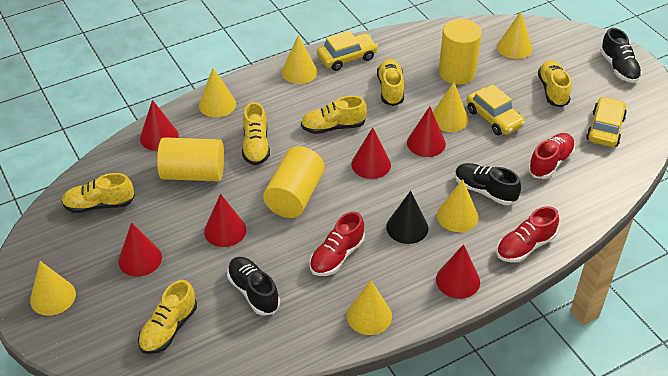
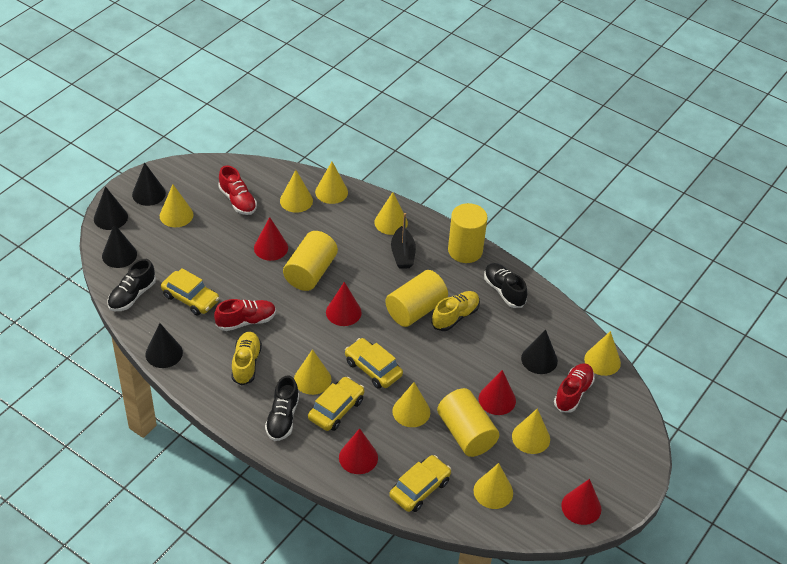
black boat: none = 0 -> [391,213,416,269] = 1
black cone: [386,191,428,244] = 1 -> [94,186,128,230] [102,224,137,268] [132,163,166,206] [145,323,183,368] [521,330,558,374] = 5
red cone: [118,223,162,277] [140,100,179,151] [204,194,246,247] [351,127,391,179] [407,106,446,157] [436,244,480,299] = 6 -> [254,217,288,261] [326,282,362,326] [339,428,378,474] [478,370,516,415] [561,479,601,525] = 5
yellow car: [317,31,378,71] [466,84,525,135] [586,97,627,147] = 3 -> [161,268,219,315] [308,377,364,431] [345,338,403,389] [389,455,451,512] = 4
yellow cone: [30,261,76,316] [199,68,236,117] [282,35,318,84] [347,280,392,335] [433,82,468,132] [437,179,478,232] [497,11,532,59] = 7 -> [160,185,194,227] [280,170,313,213] [294,349,331,395] [315,162,348,204] [374,192,408,235] [392,382,430,427] [474,463,513,509] [512,408,550,454] [584,331,621,376] = 9
yellow cylinder: [157,137,224,182] [263,146,325,218] [439,19,482,85] = 3 -> [283,231,338,291] [385,270,448,327] [437,388,499,457] [448,203,488,263] = 4
yellow shoe: [61,173,135,213] [138,280,197,354] [242,102,270,165] [301,96,367,134] [377,59,404,106] [538,60,571,107] = 6 -> [231,332,262,385] [431,291,480,331] = 2

